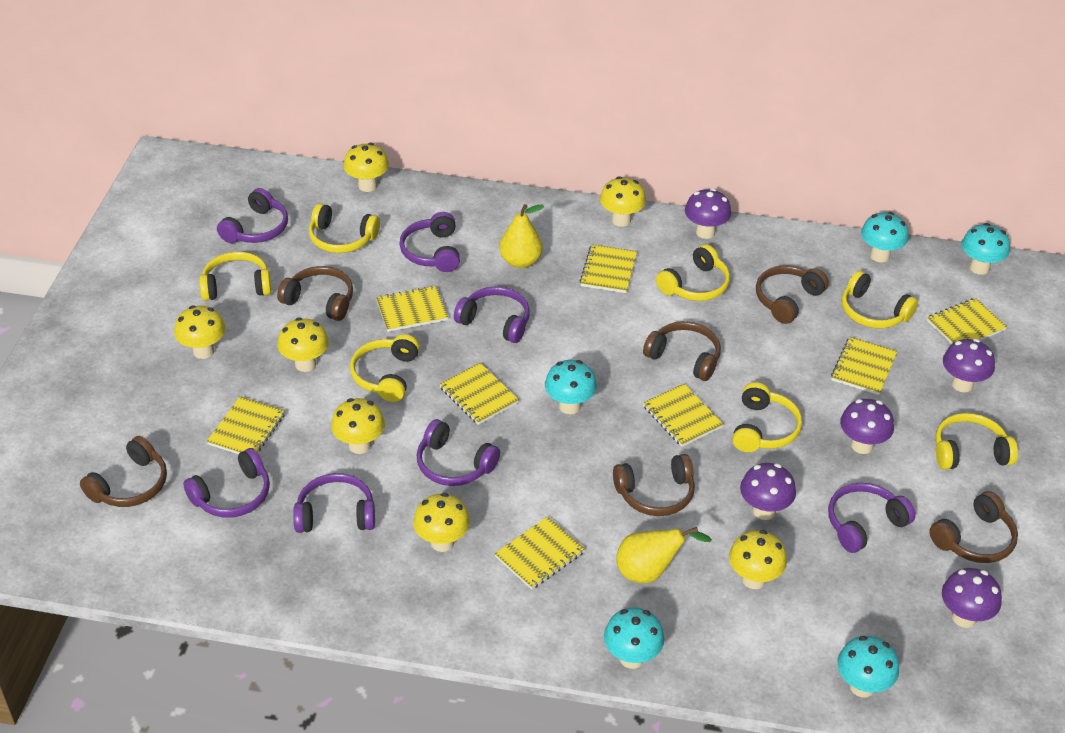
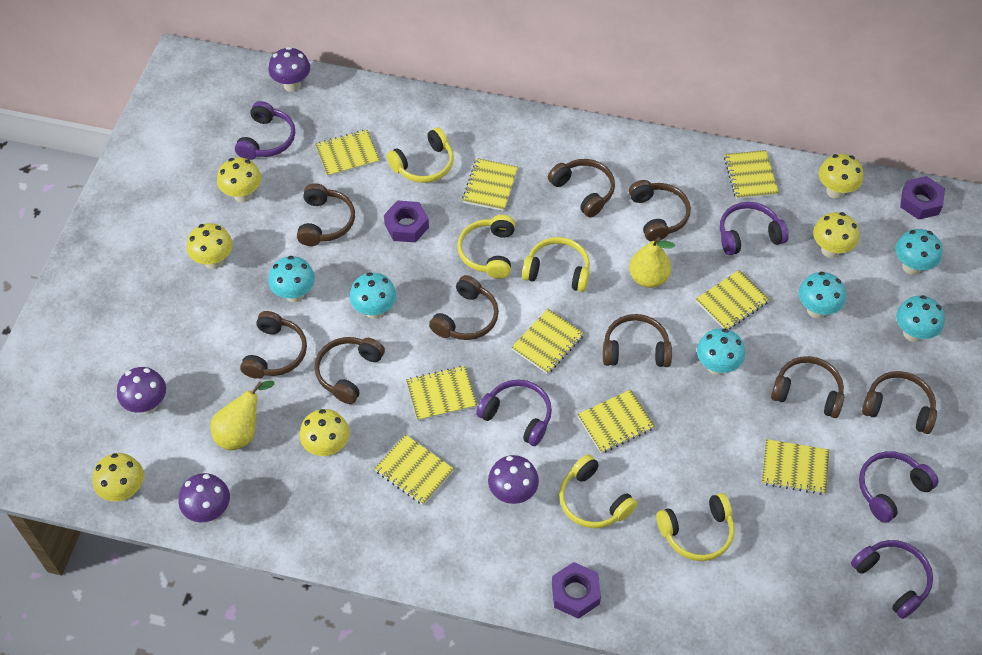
brown headphones: [80,436,167,507] [277,266,353,321] [613,454,695,516] [643,321,721,381] [756,265,829,324] [929,491,1018,563] = 6 -> [240,311,307,379] [297,183,355,246] [314,337,385,404] [429,275,499,340] [548,159,615,217] [603,314,672,367] [629,180,691,242] [771,356,844,418] [862,371,937,434] = 9
purple headphones: [183,448,270,518] [217,188,288,243] [293,473,375,533] [399,212,460,272] [417,419,500,486] [454,286,530,343] [828,483,916,553] = 7 -> [235,101,295,160] [476,380,552,446] [720,202,789,255] [851,540,933,619] [859,451,938,523] = 5
purple mushroom: [685,188,731,239] [740,463,796,520] [840,399,894,454] [942,568,1002,628] [943,339,995,392] = 5 -> [117,367,166,414] [179,473,230,522] [268,47,310,92] [488,455,539,504] = 4
purple nut: none = 0 -> [384,200,429,243] [552,562,601,619] [900,176,945,220] = 3
turquoise mushroom: [545,360,597,414] [604,608,664,669] [837,636,899,697] [861,212,909,262] [961,223,1010,275] = 5 -> [268,256,315,302] [350,272,396,319] [697,328,745,375] [799,272,846,318] [895,229,942,275] [896,295,945,342] = 6
yellow headphones: [199,252,271,301] [309,203,380,253] [350,334,420,402] [656,244,730,301] [732,382,802,452] [842,271,918,329] [935,413,1018,470] = 7 -> [387,127,454,183] [457,215,515,279] [522,237,590,292] [559,454,637,528] [656,493,734,561] = 5
yellow mushroom: [174,305,226,359] [277,318,329,372] [331,398,385,454] [343,143,389,192] [413,493,470,552] [600,176,646,227] [729,530,787,589] = 7 -> [92,453,144,501] [187,223,233,269] [217,157,262,203] [300,409,349,457] [813,212,859,258] [819,154,863,199] = 6
yellow notebook: [206,396,285,454] [376,286,448,332] [439,363,519,425] [494,517,585,590] [580,244,637,293] [643,384,724,447] [831,337,897,395] [927,298,1007,344] = 8 -> [315,130,380,177] [374,434,454,505] [406,366,477,421] [462,158,518,211] [511,309,584,374] [577,389,655,453] [696,270,770,330] [724,150,779,199] [762,439,829,495] = 9

